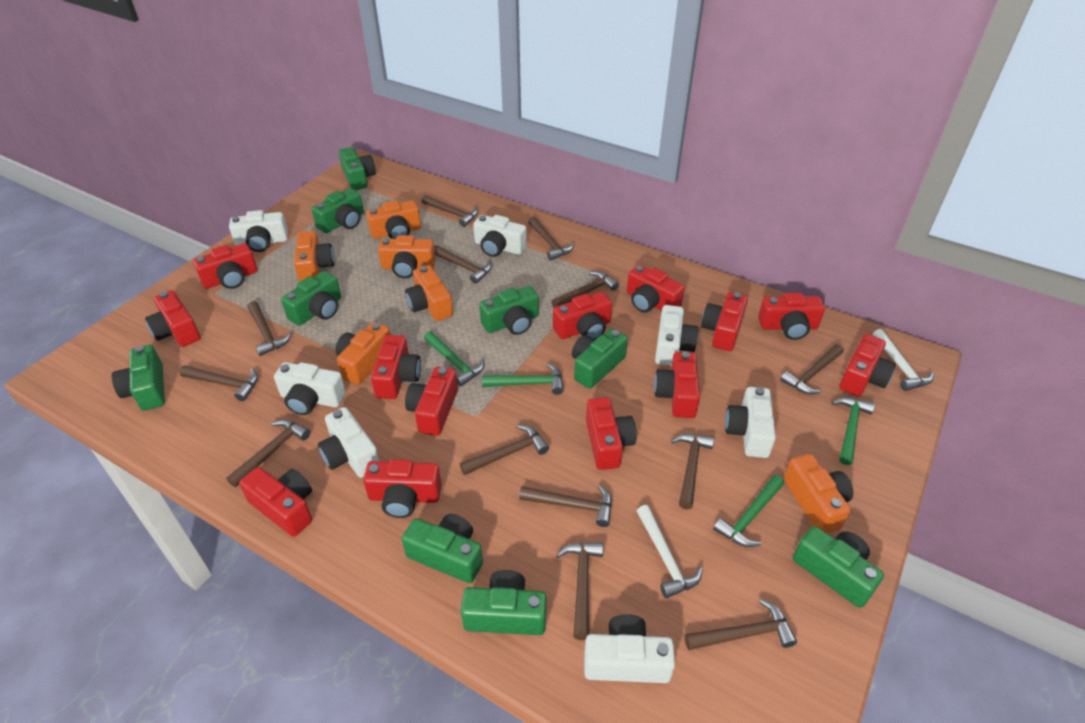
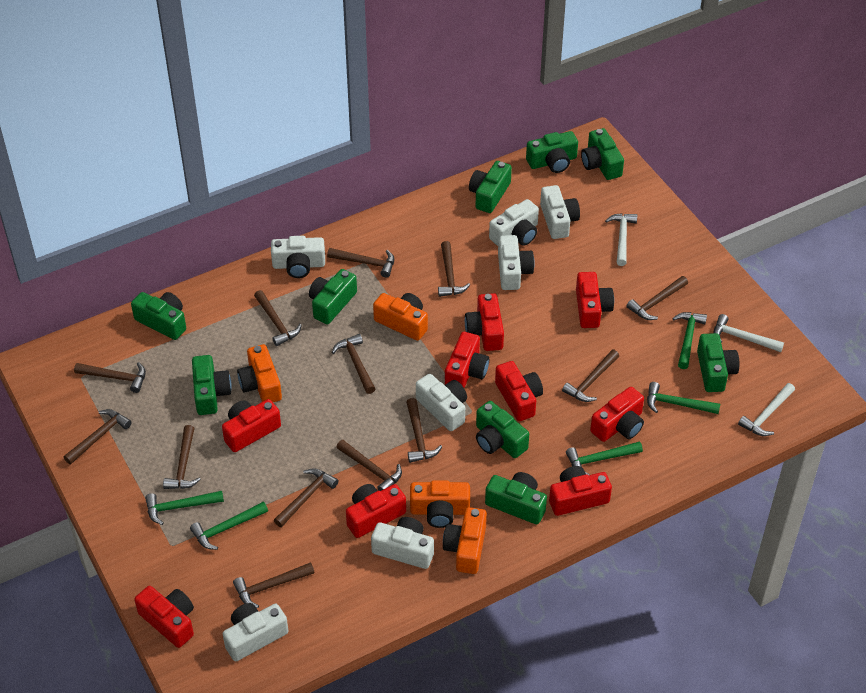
green hammer: [424,331,484,387] [482,363,564,395] [713,475,784,547] [832,397,875,465] = 4 -> [145,491,224,525] [190,502,268,550] [566,441,643,475] [647,382,720,414] [672,312,707,369] = 5
orange camera: [294,231,334,282] [336,322,390,385] [366,200,421,239] [378,235,435,278] [405,265,453,321] [784,454,853,533] = 6 -> [237,344,282,402] [373,293,428,341] [410,480,470,528] [443,507,487,574] = 4
red camera: [145,290,201,347] [193,243,258,289] [239,467,312,537] [363,459,442,518] [371,335,421,399] [405,367,458,436] [553,292,612,340] [586,397,636,470] [627,264,685,313] [654,352,700,418] [701,292,748,351] [758,293,825,340] [839,334,896,397] = 13 -> [134,586,194,648] [222,399,281,452] [346,484,406,538] [445,332,489,388] [465,293,504,351] [495,361,543,421] [549,466,612,516] [576,272,614,328] [590,387,644,442] = 9
white hammer: [637,505,703,598] [873,329,934,391] = 2 -> [605,213,637,266] [713,314,784,352] [738,383,795,436] = 3

